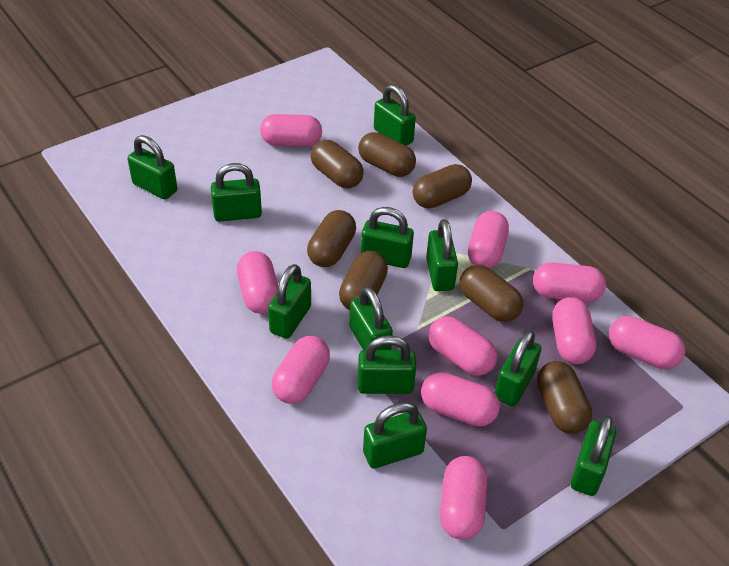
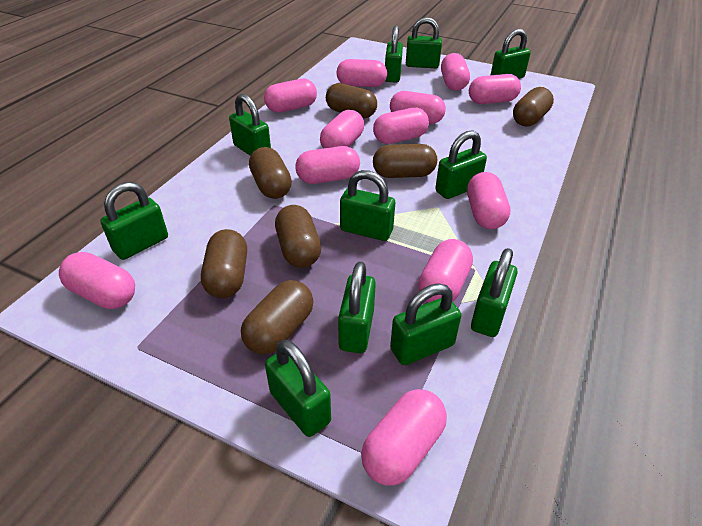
pink capsule: [237,251,278,314] [260,114,322,147] [272,336,330,404] [421,372,500,427] [428,316,498,376] [440,456,487,540] [468,211,509,268] [533,262,606,302] [552,297,596,364] [609,316,685,369] = 10 -> [59,252,135,309] [264,79,317,113] [295,146,360,184] [320,110,364,148] [336,59,387,87] [361,389,447,486] [373,108,429,144] [390,91,446,124] [418,239,473,303] [441,53,470,91] [467,172,510,229] [469,74,521,104] = 12

